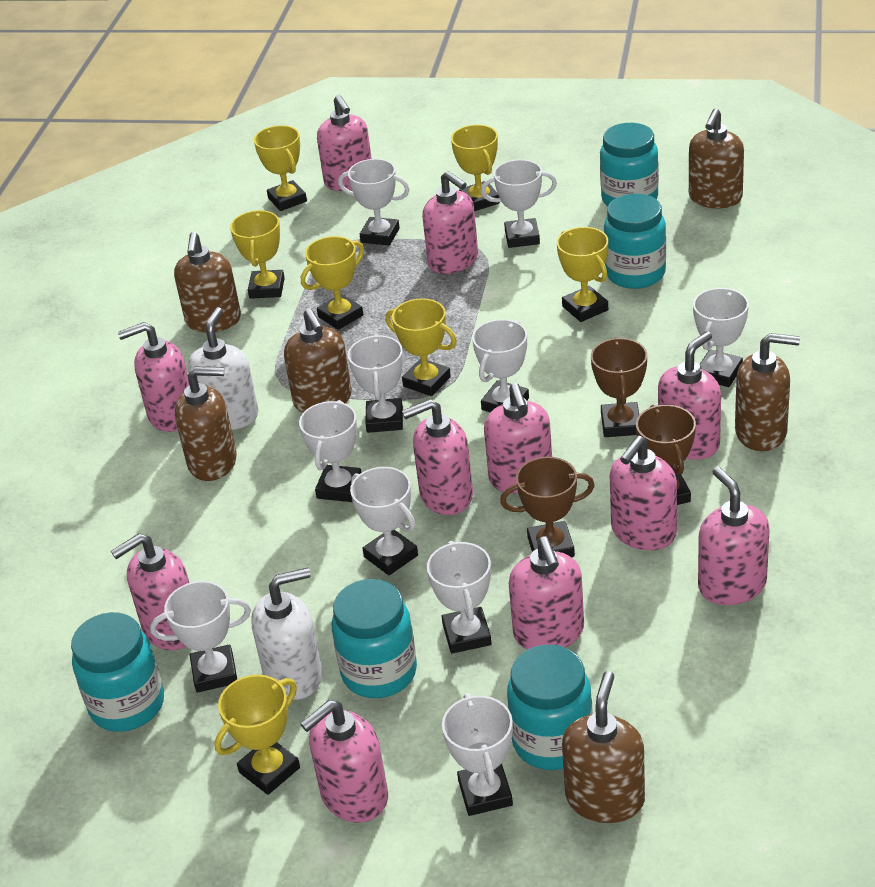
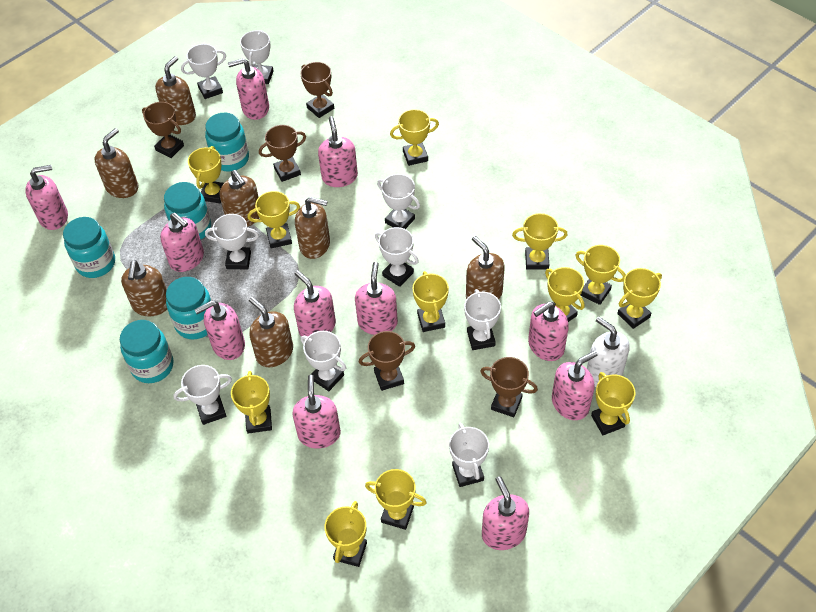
brown soap dispenser: [174,232,241,333] [175,367,237,481] [284,308,352,413] [562,671,645,823] [689,108,744,208] [735,333,800,451] = 6 -> [95,128,138,198] [121,260,167,316] [155,56,196,125] [220,170,259,227] [249,297,293,367] [295,197,330,259] [466,236,505,299] = 7
brown trophy: [500,457,595,557] [591,337,647,437] [636,405,696,505] = 3 -> [142,102,184,158] [259,125,306,182] [300,62,334,118] [359,331,415,391] [480,357,538,417] = 5
white soap dispenser: [188,307,259,430] [251,567,323,700] = 2 -> [587,317,630,387] = 1
white trophy: [150,581,251,693] [299,400,362,502] [338,159,410,245] [348,335,403,433] [350,467,418,575] [427,541,492,654] [442,693,513,816] [472,319,529,412] [481,159,557,248] [693,288,749,387] = 10 -> [173,365,232,425] [181,44,226,99] [205,214,259,269] [240,30,274,84] [301,331,346,391] [375,227,419,287] [377,174,420,229] [449,423,489,487] [464,289,501,350] = 9
yellow trophy: [214,675,300,795] [230,210,285,299] [254,125,307,211] [301,236,364,330] [385,298,457,396] [451,125,500,211] [557,227,608,322] = 7 -> [188,146,224,203] [231,371,272,434] [248,191,300,248] [325,501,367,567] [365,469,427,530] [390,109,439,166] [412,271,449,332] [512,213,568,270] [545,267,585,322] [575,245,626,305] [591,372,636,435] [617,268,662,329] = 12

